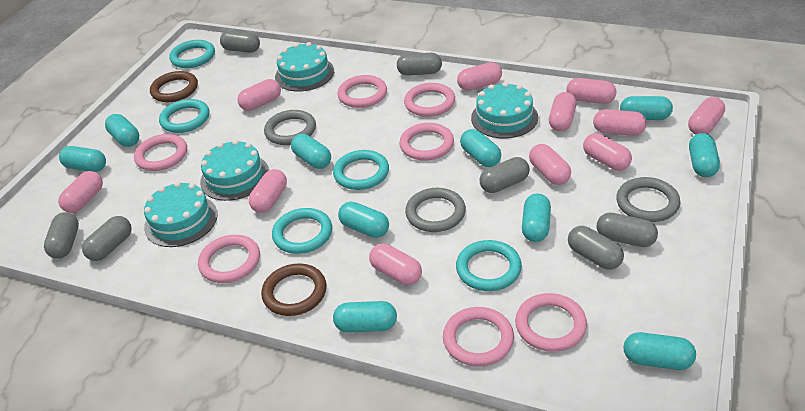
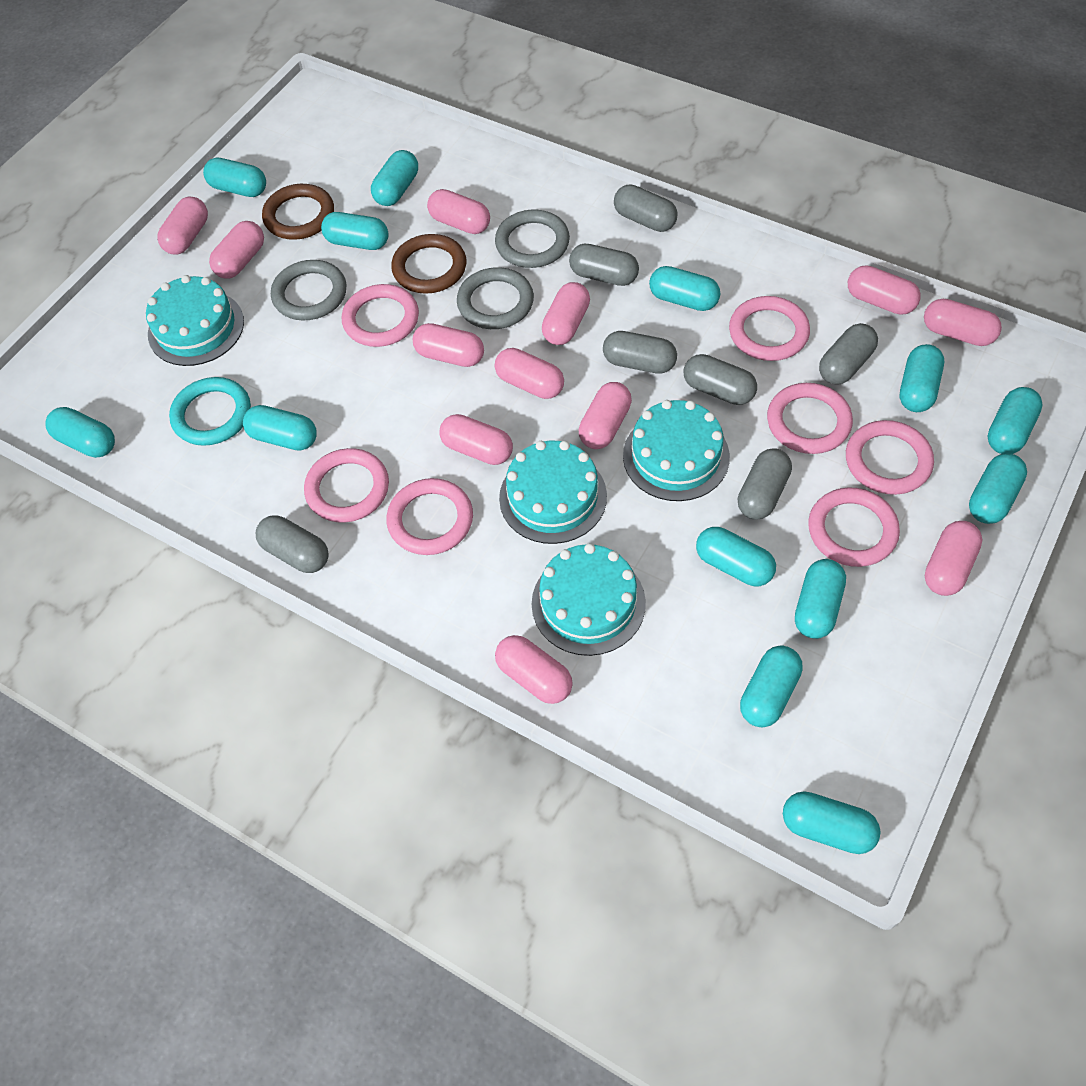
pink capsule: [58,171,103,213] [237,79,281,111] [249,169,287,213] [369,244,422,285] [457,62,502,91] [529,144,571,185] [549,92,577,131] [566,78,616,104] [583,133,632,171] [593,109,647,136] [688,97,725,135] = 11 -> [157,197,208,255] [209,221,264,279] [413,323,484,367] [427,189,490,234] [439,414,513,465] [495,348,564,399] [495,635,573,704] [542,282,590,345] [579,382,632,449] [848,265,921,315] [924,299,1002,346] [925,521,982,596] = 12
turquoise capsule: [59,146,106,172] [105,114,139,147] [291,134,331,169] [333,301,397,332] [338,202,389,238] [460,129,501,167] [522,194,551,242] [620,96,673,120] [623,332,696,370] [689,133,720,177] = 10 -> [45,407,115,458] [203,158,266,197] [243,405,317,451] [321,212,388,250] [371,150,418,206] [649,266,720,311] [696,527,776,586] [740,646,803,728] [783,791,881,854] [795,559,846,639] [900,344,944,412] [969,454,1027,524] [987,387,1043,454] = 13
turquoise ring: [159,99,209,133] [169,40,215,68] [272,208,332,254] [333,150,389,190] [456,240,522,291] = 5 -> [169,377,251,446] = 1

